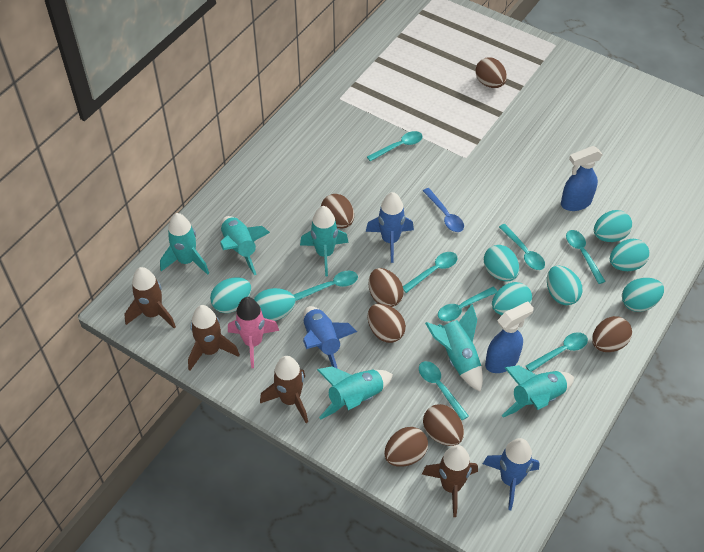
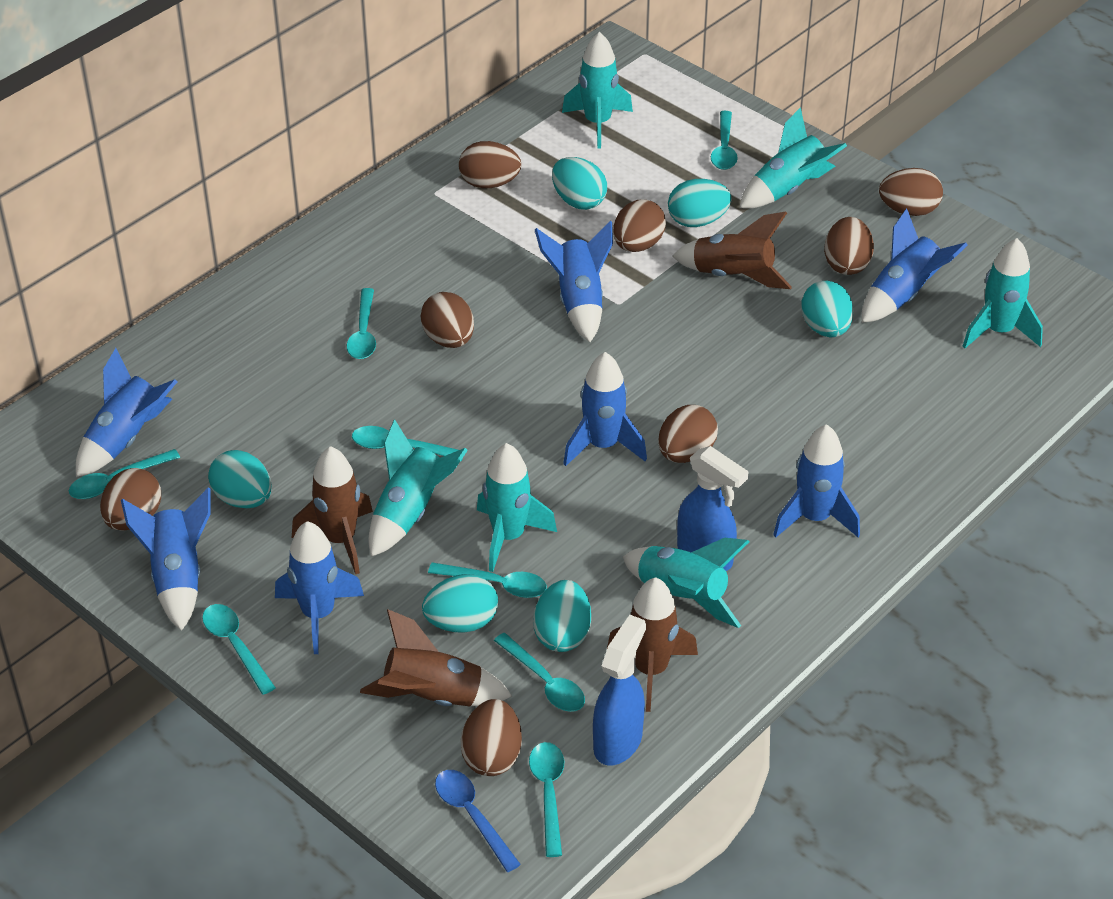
blue rocket: [303,306,357,369] [366,192,414,263] [483,438,540,510] = 3 -> [76,348,177,477] [121,488,211,631] [275,521,364,654] [535,221,613,342] [563,352,647,466] [773,424,860,538] [862,208,968,323] = 7
brown egg: [321,194,354,229] [367,304,406,343] [368,268,404,307] [384,427,428,466] [423,404,464,446] [475,58,507,88] [592,316,632,352] = 7 -> [100,468,161,531] [421,292,474,348] [459,141,521,188] [461,699,522,776] [613,199,666,252] [658,405,718,463] [824,217,874,275] [879,168,943,216] = 8
pink rocket: [228,297,279,368] = 1 -> none = 0
turquoise egg: [210,277,251,313] [254,288,295,321] [484,245,519,281] [492,282,532,315] [547,266,582,305] [594,210,632,242] [610,239,649,271] [622,278,664,312] = 8 -> [208,450,272,508] [422,574,498,633] [533,580,591,652] [552,157,607,210] [668,179,731,227] [801,281,854,337] = 6

